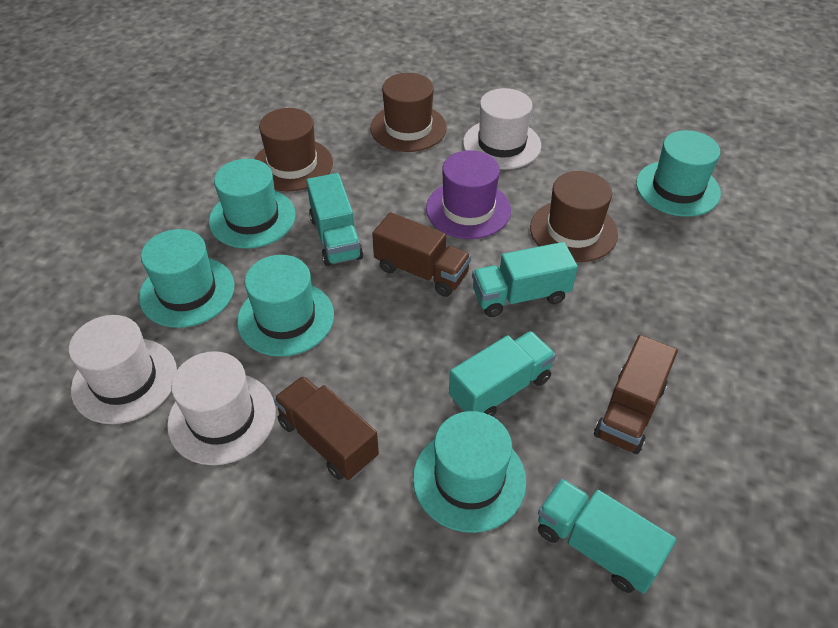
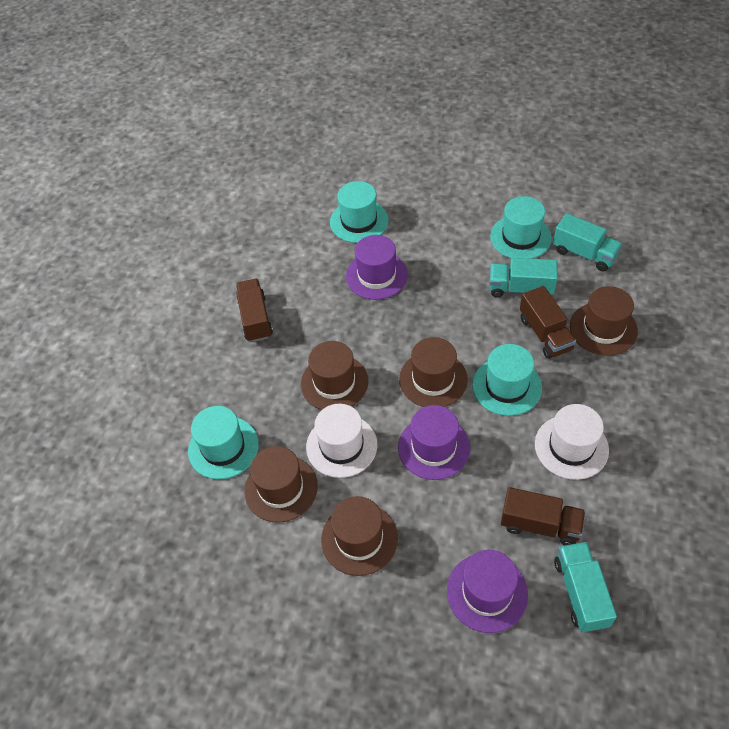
brown hat: [254,108,333,191] [370,73,447,152] [530,171,618,262] = 3 -> [244,446,318,523] [301,341,368,410] [321,496,398,576] [399,337,468,407] [570,286,638,356] = 5
purple hat: [426,150,511,239] = 1 -> [346,235,408,300] [398,405,470,480] [447,550,528,633] = 3
turquoise hat: [139,229,235,328] [209,159,296,248] [237,255,334,357] [413,411,526,533] [636,130,721,217] = 5 -> [188,406,259,479] [330,181,388,243] [472,344,542,416] [490,196,552,259] = 4
turquoise truck: [306,173,363,266] [449,331,556,417] [472,242,578,317] [538,479,676,594] = 4 -> [489,258,558,298] [553,213,623,272] [554,542,617,632] = 3
white hat: [69,315,177,424] [167,351,276,465] [463,88,541,169] = 3 -> [306,404,377,478] [535,404,609,480] = 2

